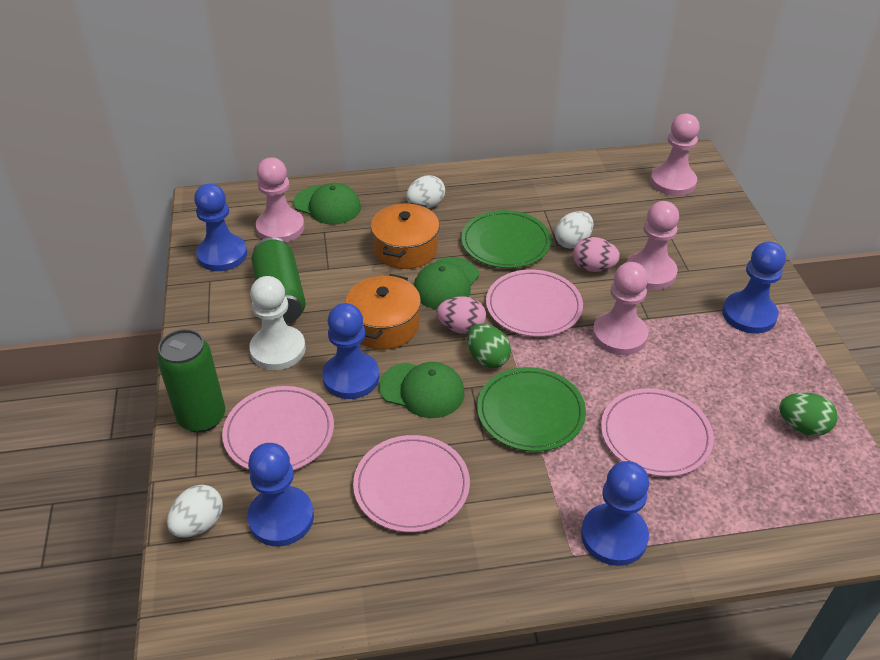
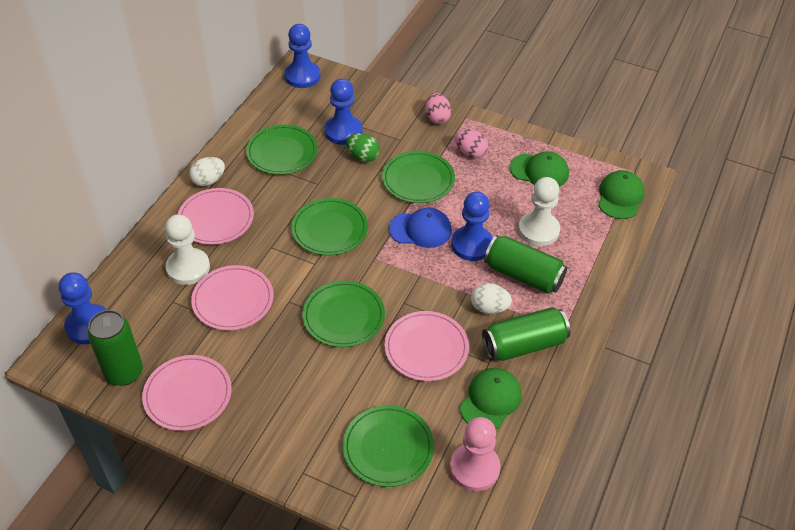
blue cap: none = 0 -> [389,208,452,248] = 1
blue pawn: [194,183,247,271] [247,443,314,546] [322,303,379,399] [581,461,649,566] [722,242,786,334] = 5 -> [59,272,107,344] [284,24,321,88] [325,78,362,145] [451,191,493,261] = 4
green can: [157,329,225,433] [251,237,306,324] = 2 -> [87,310,143,386] [482,307,570,361] [484,235,567,293] = 3
green egg: [467,324,511,368] [779,392,838,436] = 2 -> [346,133,380,162] = 1
green plate: [461,210,551,268] [477,367,586,452] = 2 -> [246,124,318,175] [291,198,368,256] [302,281,385,348] [343,405,434,487] [382,151,455,203] = 5
orange pot: [346,274,421,350] [371,203,439,269] = 2 -> none = 0
pink pawn: [256,157,305,242] [593,262,648,355] [627,201,679,290] [650,114,700,196] = 4 -> [450,417,501,491] = 1
white egg: [167,485,223,538] [406,175,445,208] [555,211,593,249] = 3 -> [189,157,225,186] [471,283,512,314] = 2
white pawn: [249,276,306,370] = 1 -> [165,214,210,285] [518,177,560,246] = 2

